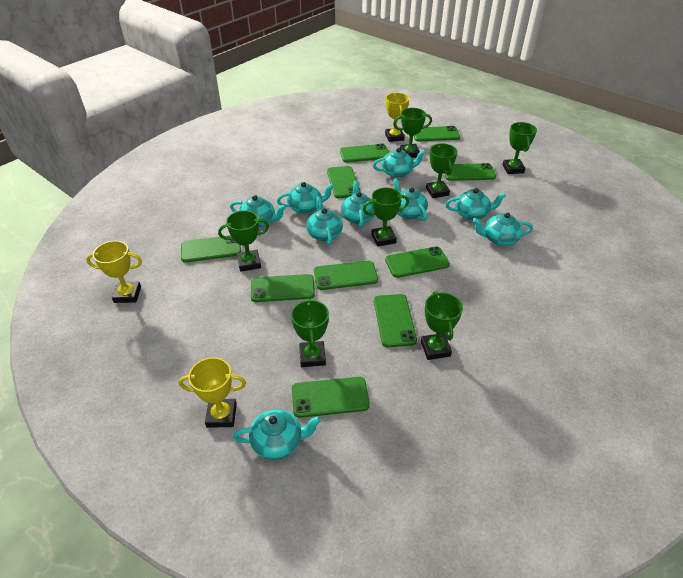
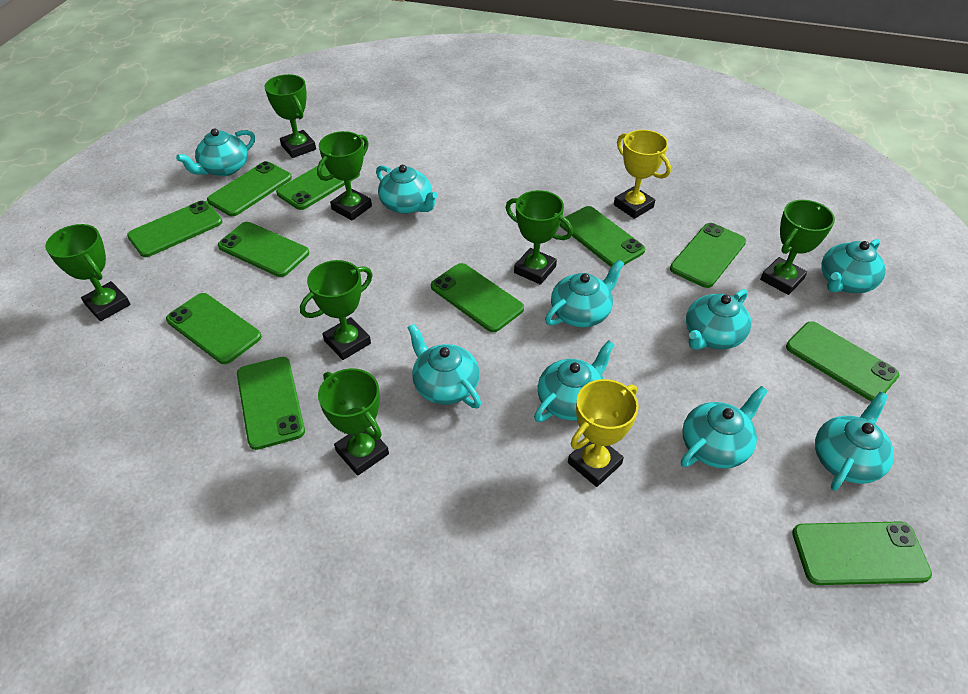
green phone: [181,235,241,263] [251,274,315,302] [292,377,370,418] [314,261,378,290] [327,166,361,198] [340,144,389,163] [374,294,417,347] [385,246,450,278] [413,126,460,142] [444,163,496,181] = 10 -> [127,201,223,257] [166,293,262,364] [207,161,292,216] [218,222,309,277] [237,357,305,450] [276,164,360,210] [431,263,524,332] [560,206,645,267] [670,223,746,288] [786,321,899,401] [792,522,932,585] = 11
yellow trophy: [86,241,142,303] [179,357,246,428] [385,93,410,142] = 3 -> [568,379,639,487] [614,130,671,219] = 2

